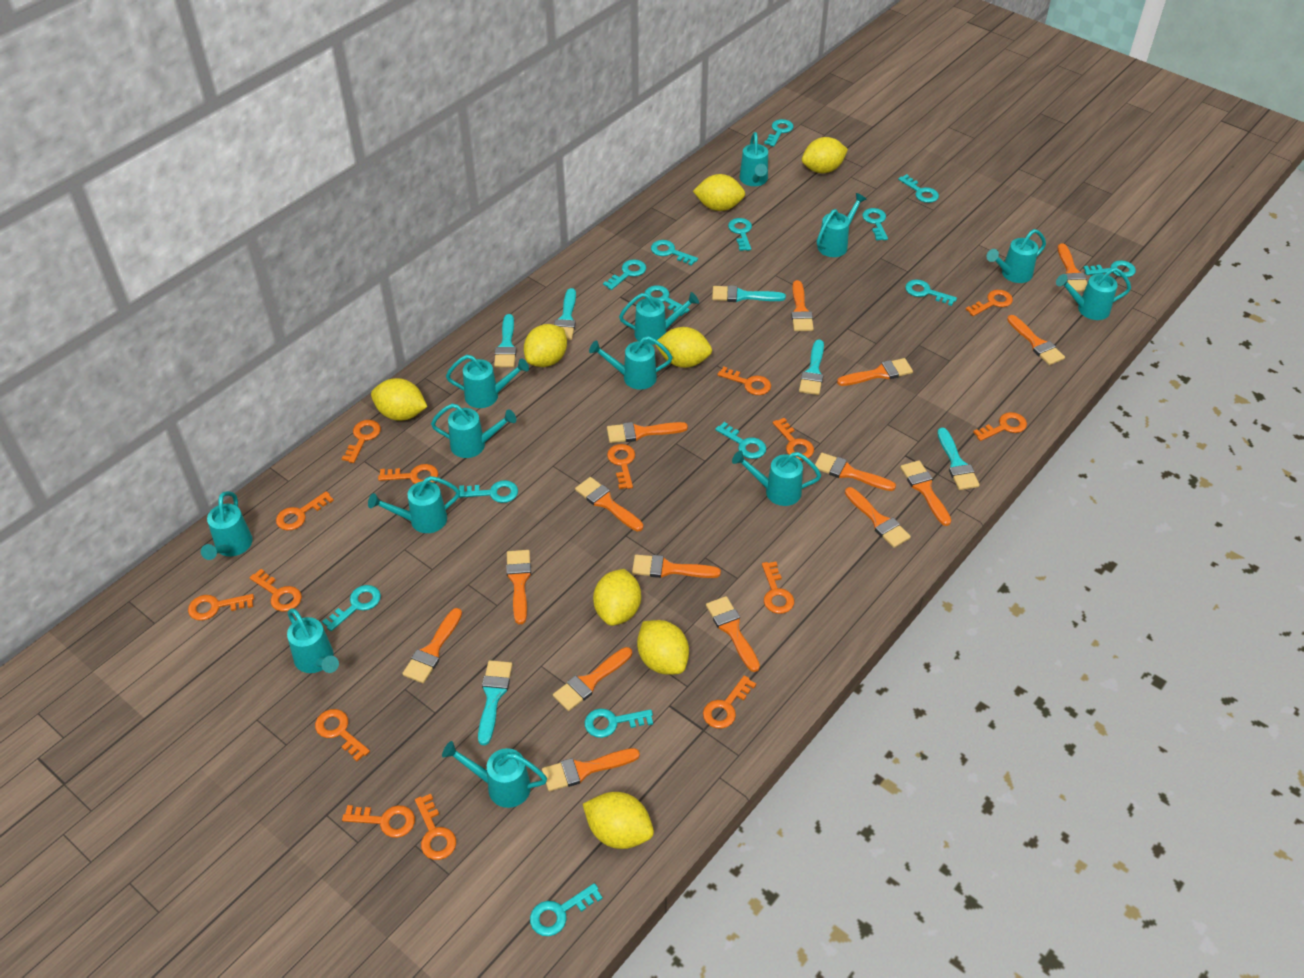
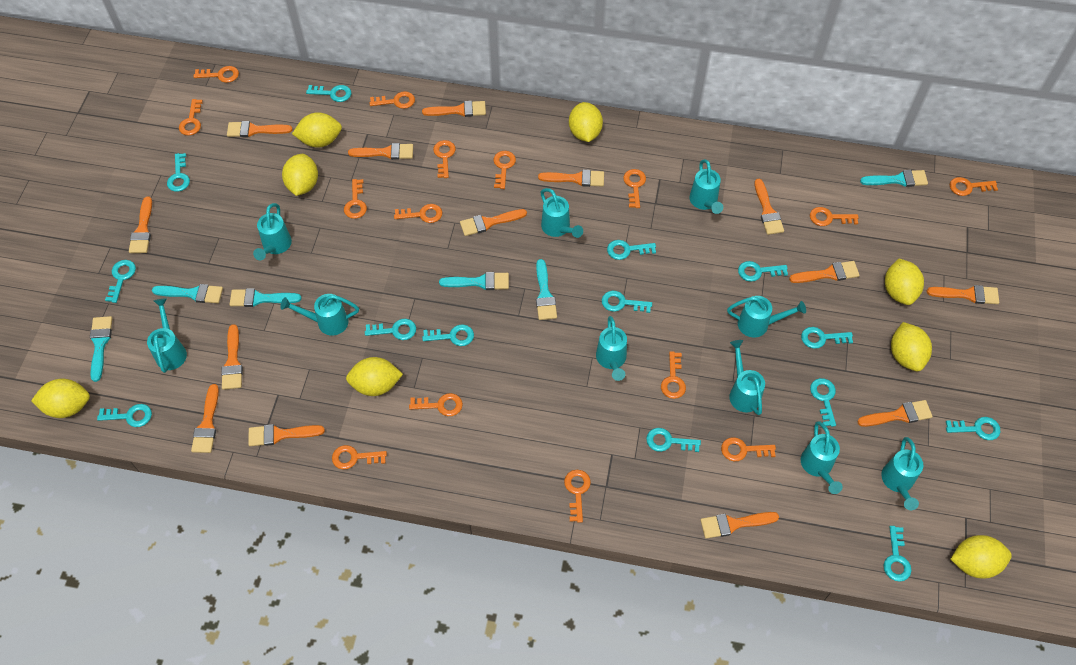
orange brush: [402,608,462,683] [506,550,531,624] [542,748,640,792] [553,647,632,711] [575,477,643,531] [607,422,688,443] [632,555,721,578] [706,596,760,672] [791,280,814,331] [815,453,896,491] [837,358,913,386] [845,487,911,548] [900,460,951,526] [1007,315,1065,365] [1058,243,1087,292] = 15 -> [129,196,152,253] [191,384,219,453] [221,324,243,390] [227,121,292,137] [248,424,325,446] [348,143,413,160] [422,101,486,117] [460,209,527,236] [538,170,604,187] [700,512,779,539] [754,179,784,235] [789,261,860,283] [857,400,933,427] [927,285,999,304] = 14
turquoise watering can: [201,491,253,560] [287,608,339,673] [368,476,460,533] [431,403,516,458] [442,741,547,808] [446,355,529,408] [589,336,672,390] [619,292,699,345] [732,450,821,506] [740,132,768,186] [817,193,867,257] [987,229,1046,283] [1056,267,1131,320] = 13 -> [147,298,187,373] [253,203,292,260] [280,294,359,336] [540,188,583,238] [596,316,627,381] [689,159,723,214] [727,296,806,338] [729,340,765,415] [801,421,843,494] [881,437,924,510] = 10

